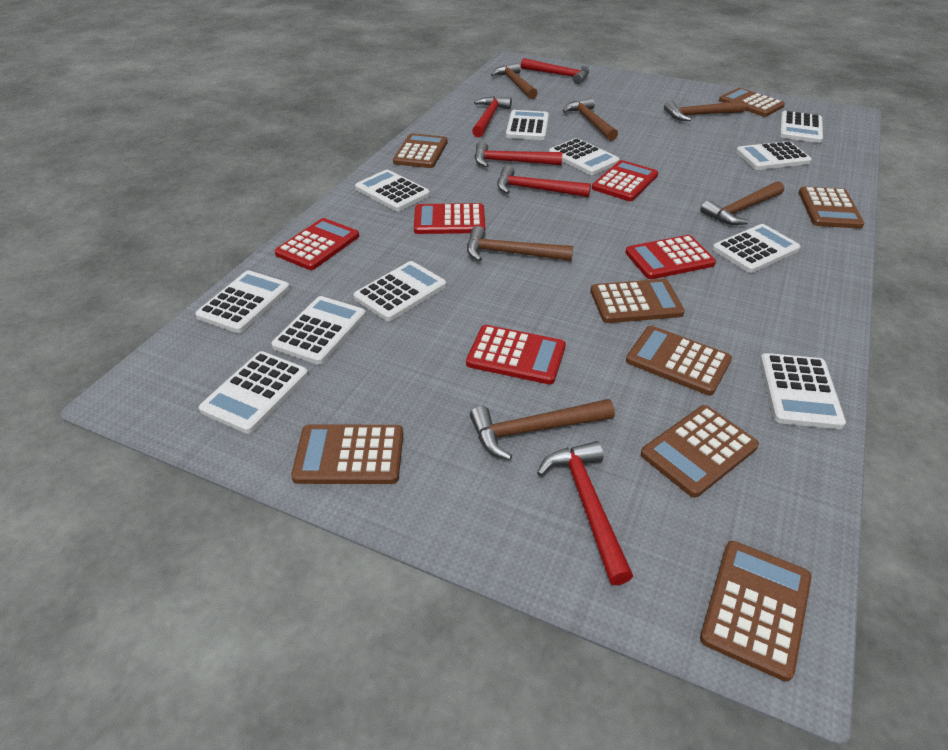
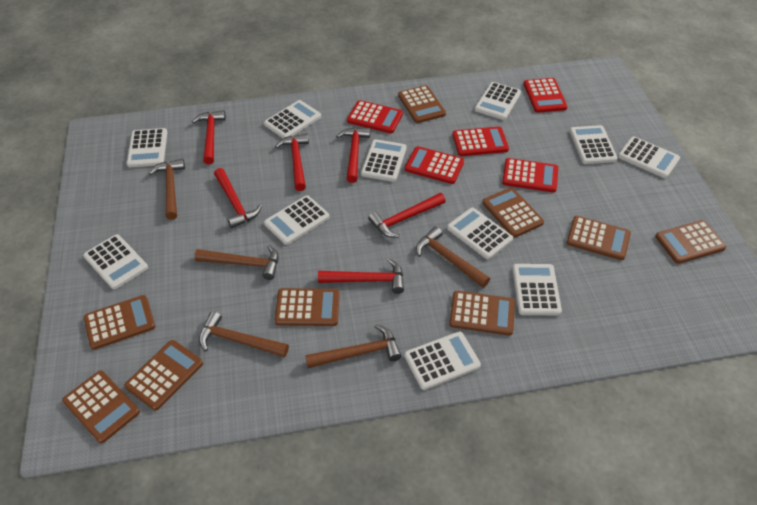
brown calculator: [291,424,403,484] [393,133,448,168] [591,279,685,323] [626,326,732,395] [641,405,759,498] [700,541,811,682] [719,88,785,117] [799,187,864,229] = 8 -> [62,371,140,443] [84,295,155,350] [124,340,203,411] [275,288,340,326] [398,85,446,123] [449,291,515,336] [482,188,544,238] [567,216,631,260] [655,220,726,264] = 9
brown hammer: [467,226,573,261] [470,399,615,460] [491,63,538,99] [563,98,618,141] [664,100,746,121] [701,181,784,225] = 6 -> [149,158,185,220] [194,245,278,280] [199,311,289,357] [305,324,401,368] [416,227,490,288] = 5
red hammer: [472,96,512,137] [475,141,563,167] [497,165,591,197] [521,58,589,84] [537,441,633,585] = 5 -> [192,110,226,164] [214,168,262,228] [275,134,309,191] [318,259,404,294] [336,128,370,183] [368,193,446,238] = 6

